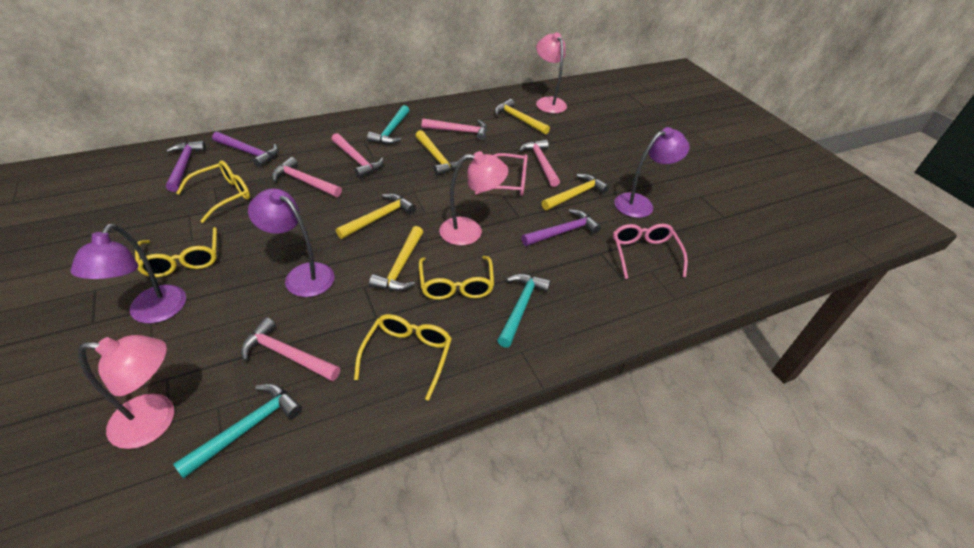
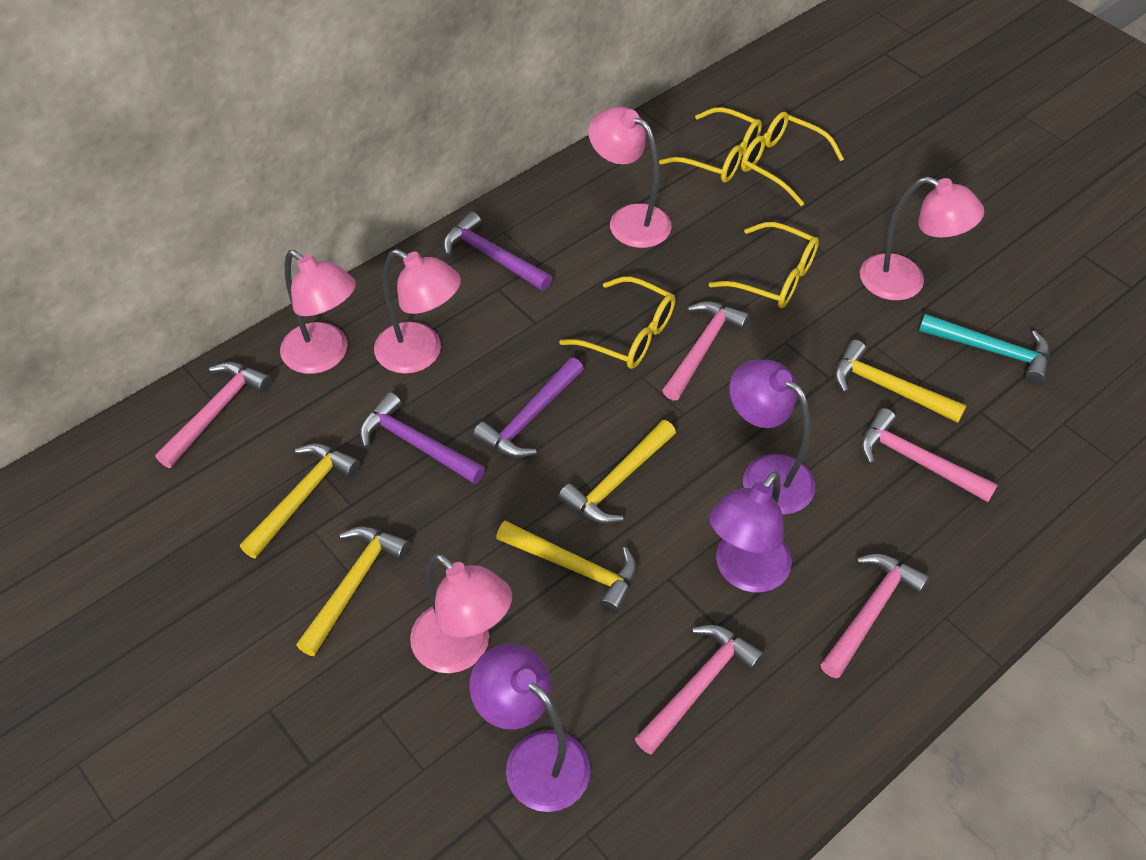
pink glasses: [475,153,528,196] [613,224,688,279] = 2 -> none = 0
pink lamp: [78,335,174,449] [439,151,508,246] [536,33,567,113] = 3 -> [280,250,356,374] [374,249,461,374] [410,553,512,673] [588,107,672,248] [860,177,984,301] = 5
turquoise hammer: [173,384,302,479] [367,105,410,144] [497,274,551,348] = 3 -> [919,314,1050,384] = 1

